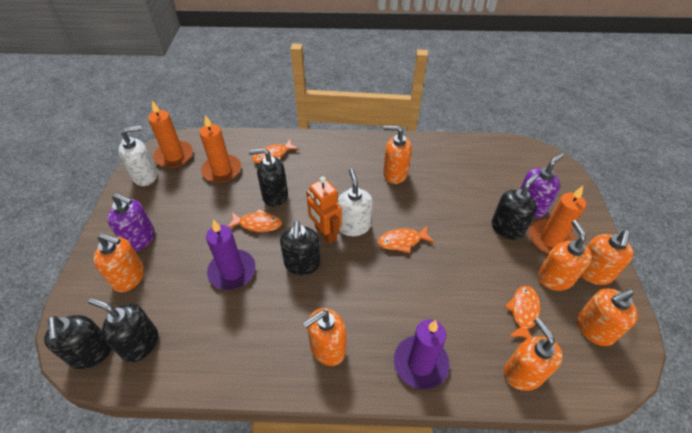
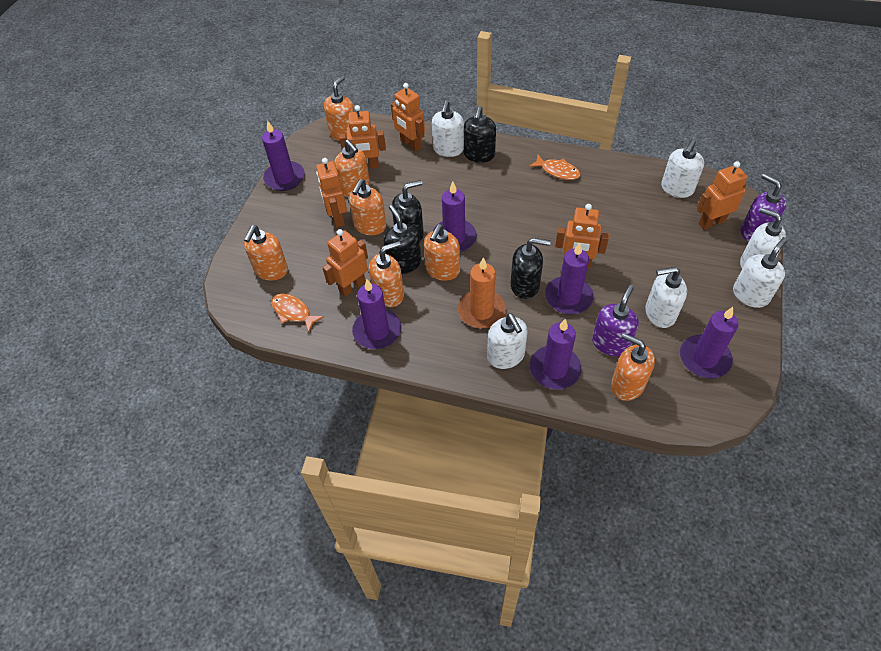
black soap dispenser: [44,315,112,369] [88,298,158,362] [248,148,288,207] [280,221,321,275] [492,174,538,240] = 5 -> [384,205,421,274] [392,180,424,241] [464,106,496,163] [511,238,551,299] = 4
orange candle: [148,101,193,168] [200,115,241,183] [529,186,586,254] = 3 -> [458,257,506,329] = 1
orange fish: [228,209,282,232] [252,139,299,163] [378,226,434,253] [505,286,540,339] = 4 -> [271,294,324,332] [529,154,580,180] = 2
orange robot: [306,176,342,244] = 1 -> [316,158,347,227] [322,229,368,297] [339,105,386,169] [391,83,425,152] [555,204,609,268] [697,161,747,230] = 6
purple candle: [206,219,256,290] [394,319,450,390] = 2 -> [262,120,305,191] [352,279,401,349] [433,182,477,252] [530,319,582,389] [545,243,594,314] [680,307,739,378] = 6
white soap dispenser: [118,125,157,186] [337,168,373,236] = 2 -> [432,100,464,157] [487,313,528,369] [645,267,687,328] [661,139,704,198] [733,237,788,308] [740,207,786,268] = 6

